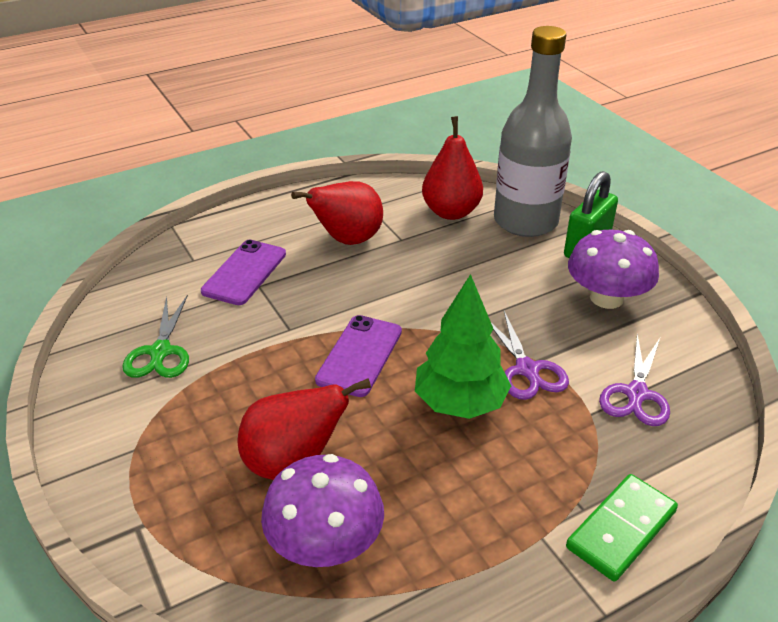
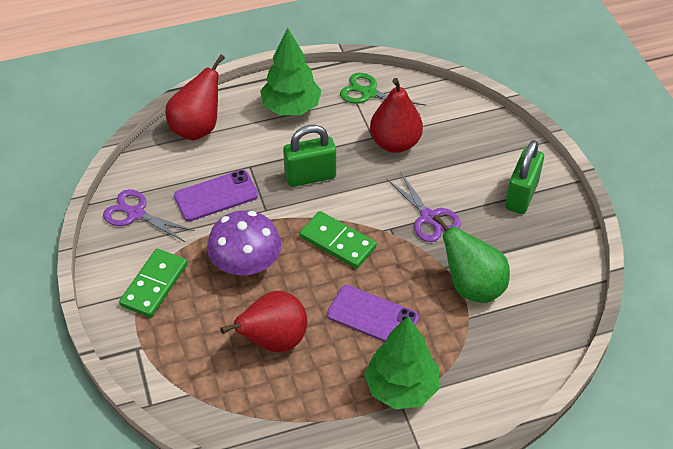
green domino: [566,474,678,581] = 1 -> [119,249,187,318] [300,211,377,269] = 2
green padlock: [564,171,618,258] = 1 -> [283,125,336,187] [505,140,544,214] = 2
green pear: none = 0 -> [432,214,510,303] = 1
green tree: [415,274,511,419] = 1 -> [260,28,322,115] [364,316,439,409] = 2
grey bottle: [494,26,572,237] = 1 -> none = 0
purple mushroom: [261,454,384,567] [568,230,659,309] = 2 -> [207,210,281,275] = 1

